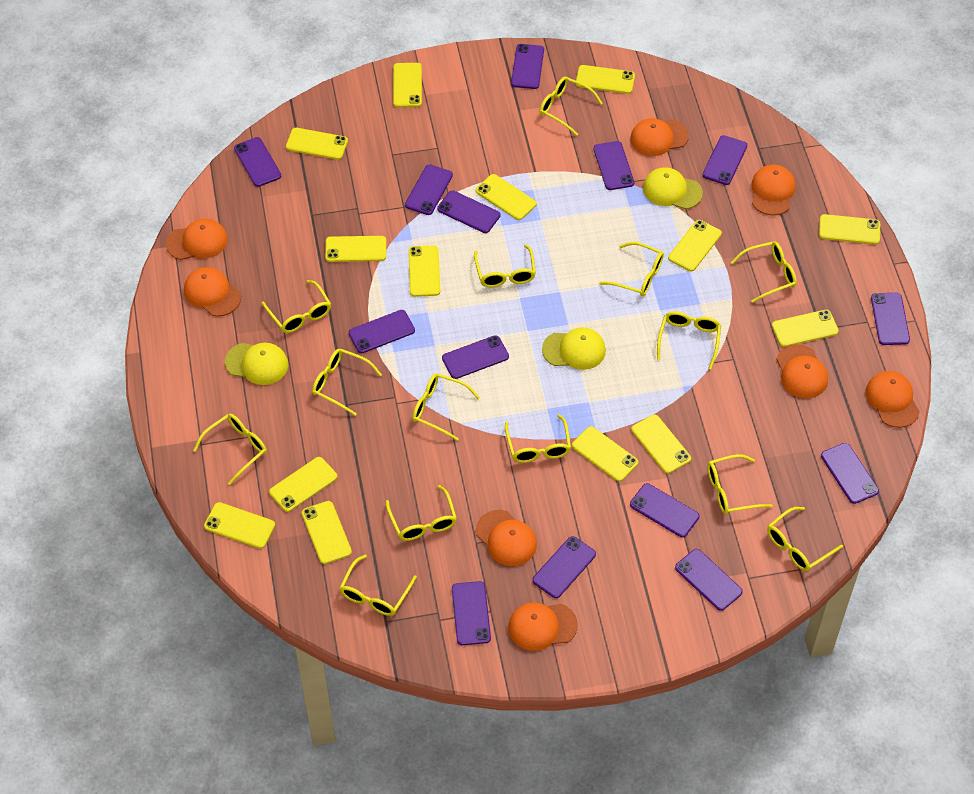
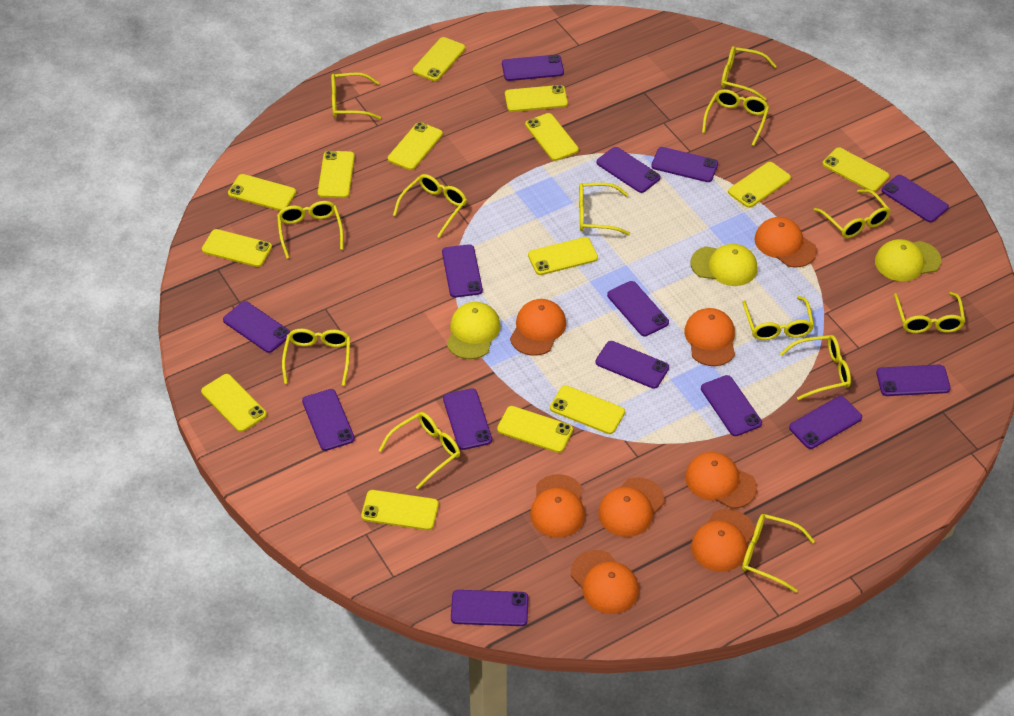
yellow glasses: [193,414,267,485] [262,280,331,333] [312,349,382,416] [339,555,417,616] [386,485,457,541] [412,373,480,440] [474,245,536,288] [505,414,571,463] [539,77,603,136] [599,242,664,296] [657,311,721,369] [708,454,773,514] [731,241,797,303] [767,507,843,571] = 14 -> [277,201,343,259] [282,329,350,386] [331,73,381,120] [379,412,460,489] [393,174,467,238] [579,183,630,235] [702,89,769,146] [721,46,776,101] [742,514,815,593] [743,296,814,340] [780,335,851,400] [814,189,891,238] [894,292,965,333] = 13

